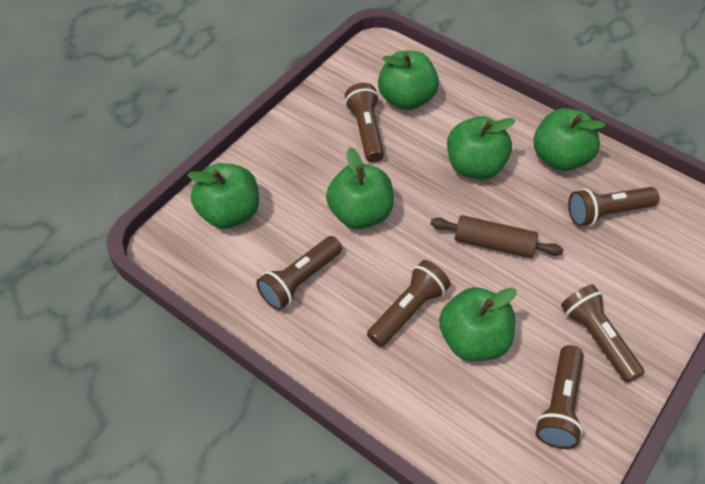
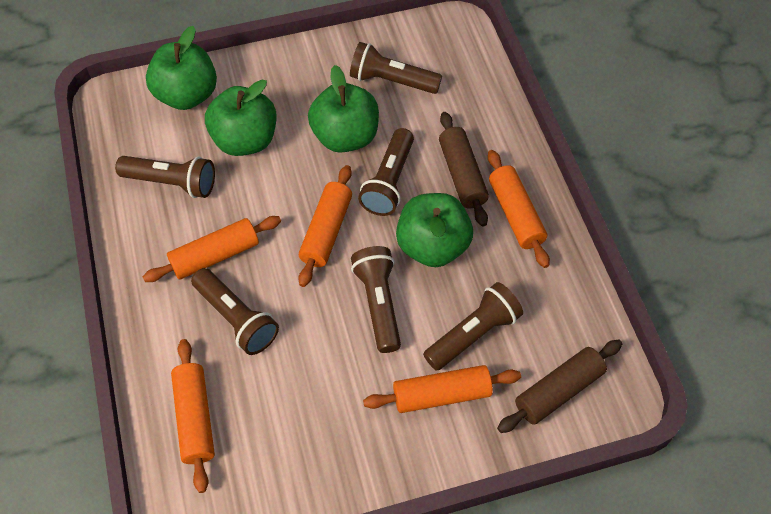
brown rolling pin: [430,215,564,258] = 1 -> [439,112,489,227] [497,340,622,433] = 2
green apple: [187,163,259,229] [326,147,394,229] [378,51,439,110] [439,287,516,361] [447,116,515,179] [534,108,606,171] = 6 -> [146,26,217,110] [205,80,276,156] [308,65,379,153] [396,193,473,267] = 4
orange rolling pin: none = 0 -> [143,216,281,282] [171,339,215,493] [298,165,352,287] [363,365,521,413] [488,150,550,268] = 5

